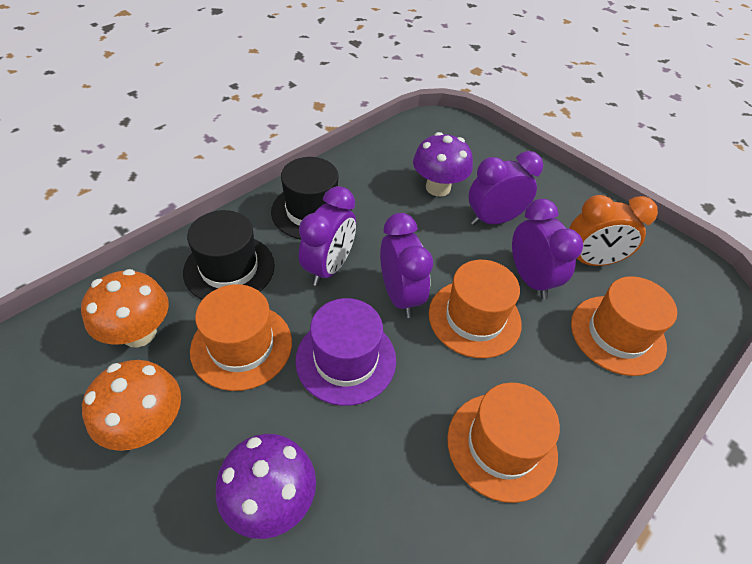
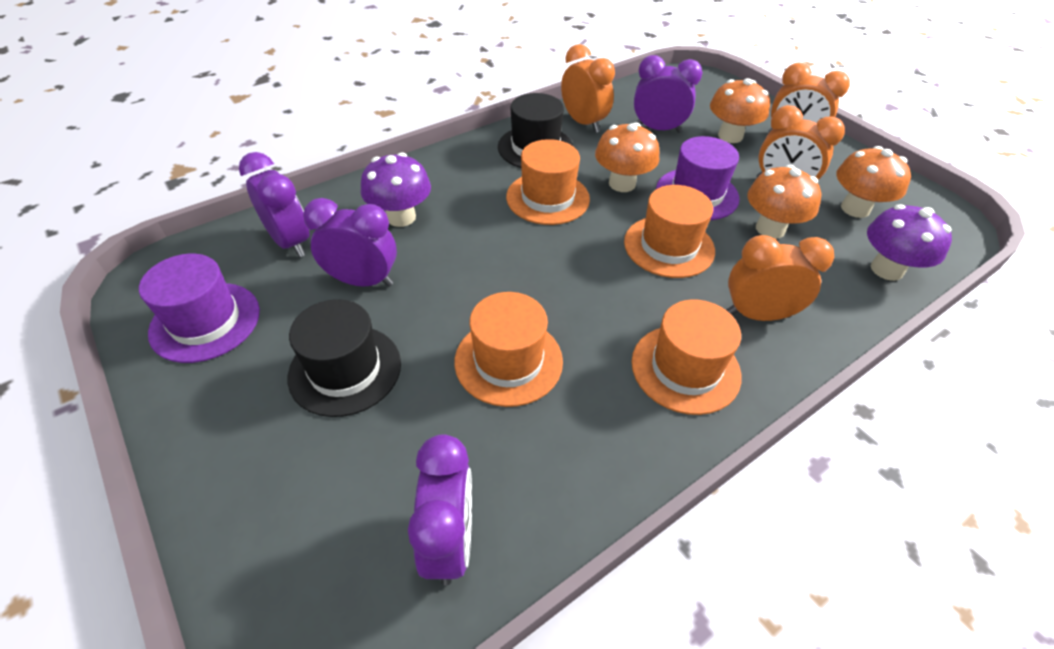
orange clock: [569,195,658,266] = 1 -> [561,44,615,133] [727,235,834,321] [756,105,845,180] [768,63,850,132] = 4
orange mushroom: [81,269,169,347] [82,360,181,451] = 2 -> [595,122,660,192] [710,78,770,143] [747,165,822,239] [836,146,911,218] = 4
purple hat: [295,298,396,406] = 1 -> [139,254,260,363] [656,136,740,220] = 2

